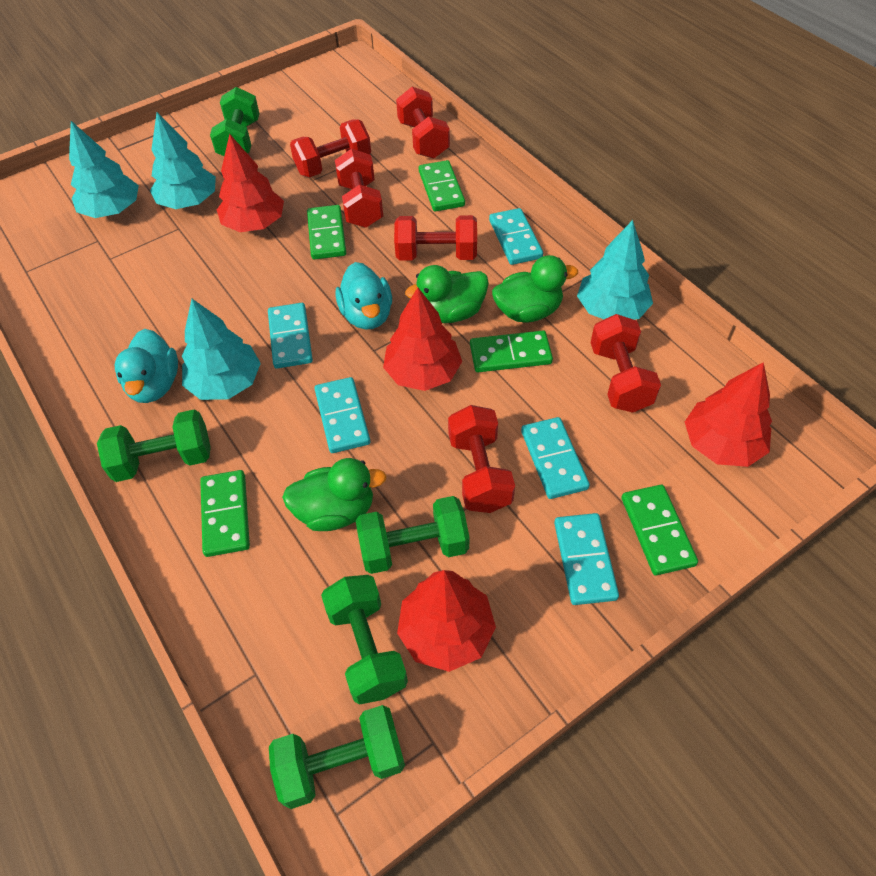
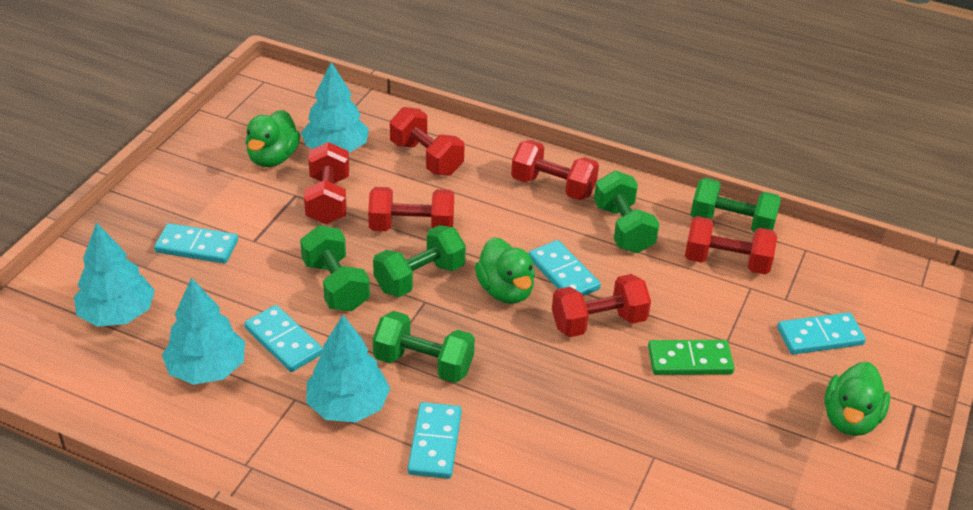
green domino: [200,470,250,557] [307,205,346,260] [419,160,465,212] [470,331,553,372] [622,485,698,576] = 5 -> [648,340,735,375] = 1
red tree: [217,134,284,232] [383,288,462,391] [397,570,496,672] [685,362,772,467] = 4 -> none = 0
turquoise duck: [115,329,178,403] [335,262,392,329] = 2 -> none = 0

